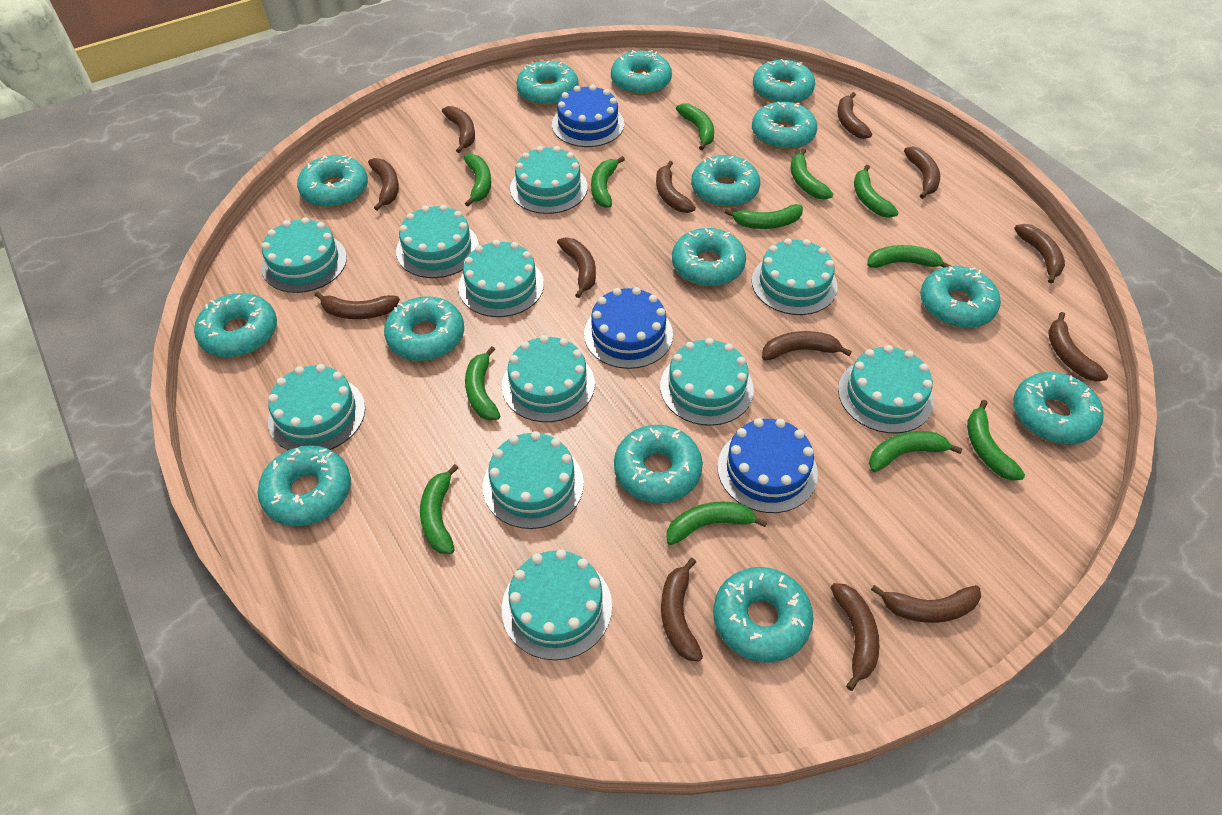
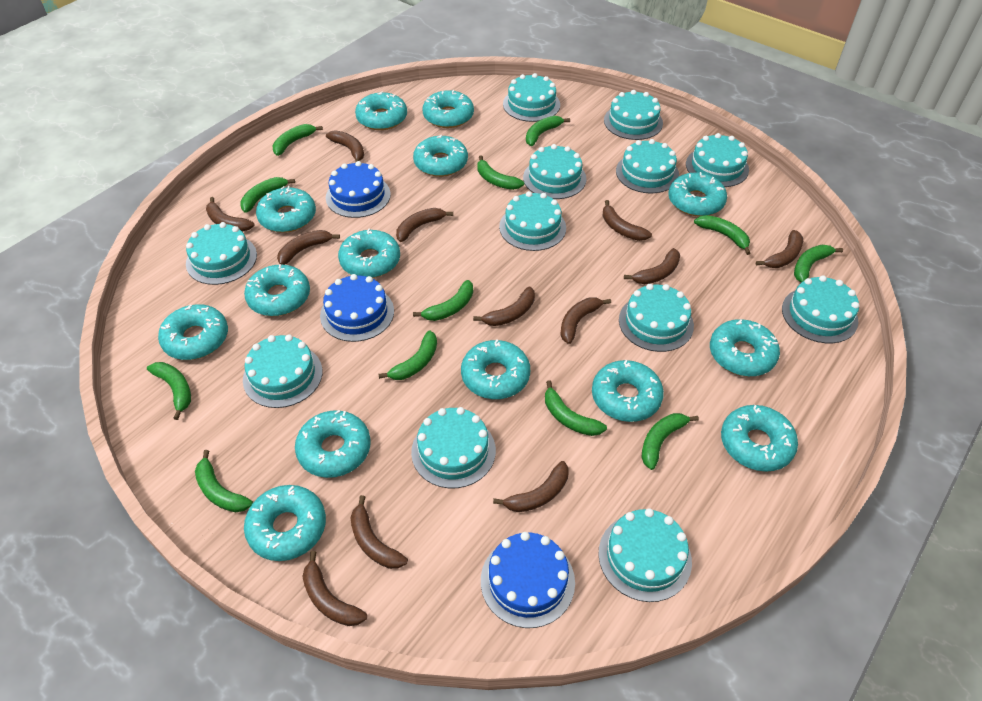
brown banana: [315,291,400,319] [368,158,399,211] [442,106,475,153] [557,238,596,298] [656,161,696,213] [661,558,703,662] [762,331,852,360] [830,583,879,691] [837,92,872,139] [871,585,981,623] [904,146,940,199] [1014,224,1065,284] [1048,312,1108,382] = 13 -> [206,197,255,232] [277,230,340,265] [302,551,367,626] [326,130,364,163] [350,495,408,569] [396,208,453,242] [473,287,535,326] [493,461,568,512] [560,297,611,344] [603,200,652,241] [624,248,680,284] [756,230,803,268] = 12
turquoise cake: [261,217,347,293] [268,364,365,450] [396,205,479,278] [458,240,544,317] [483,431,584,529] [502,335,595,422] [502,549,612,660] [510,146,588,214] [660,338,754,426] [752,238,838,315] [838,345,934,433] = 11 -> [186,222,257,285] [243,334,323,408] [411,407,496,488] [499,191,566,251] [503,73,560,122] [523,144,586,199] [598,508,692,602] [604,90,663,140] [616,139,679,194] [619,284,694,352] [686,133,749,187] [782,275,859,343] = 12

